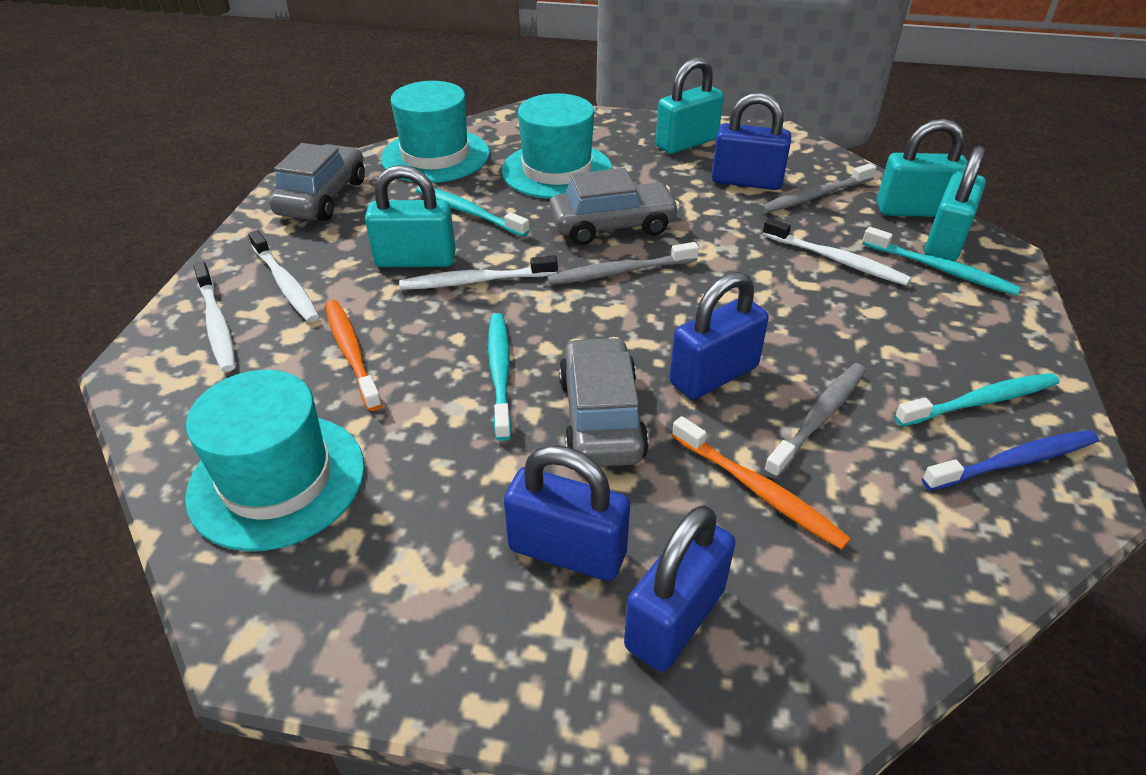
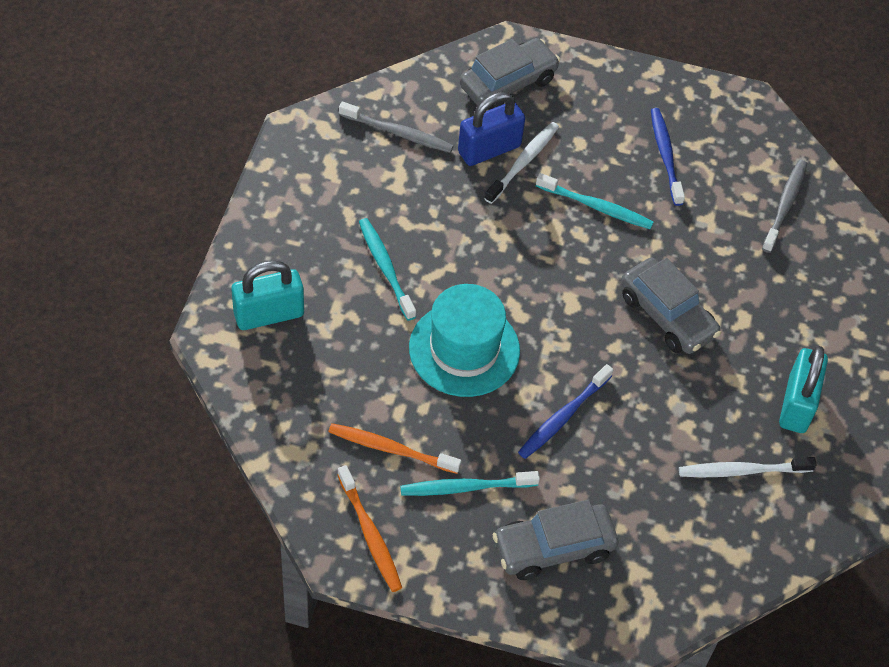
blue padlock: [504,445,630,581] [624,505,736,672] [670,272,769,400] [712,92,791,190] = 4 -> [458,92,525,166] = 1
blue toothbrush: [922,430,1099,491] = 1 -> [518,364,613,459] [651,108,685,206] = 2
grey toothbrush: [547,242,699,285] [761,163,877,213] [764,363,866,479] = 3 -> [339,102,454,153] [762,160,807,253] = 2
turquoise hat: [185,370,365,551] [381,81,490,183] [502,93,612,199] = 3 -> [409,284,520,397] = 1
turquoise padlock: [365,165,456,267] [656,57,724,154] [877,119,968,217] [925,146,986,261] = 4 -> [231,260,304,330] [779,346,828,433] = 2
turquoise toothbrush: [416,187,529,237] [488,313,512,441] [862,227,1021,296] [895,373,1060,427] = 4 -> [359,218,416,321] [400,471,540,496] [536,173,653,229] = 3
white toothbrush: [194,262,235,372] [248,230,319,322] [399,255,558,290] [763,218,911,286] = 4 -> [484,122,559,204] [679,457,817,477] = 2

